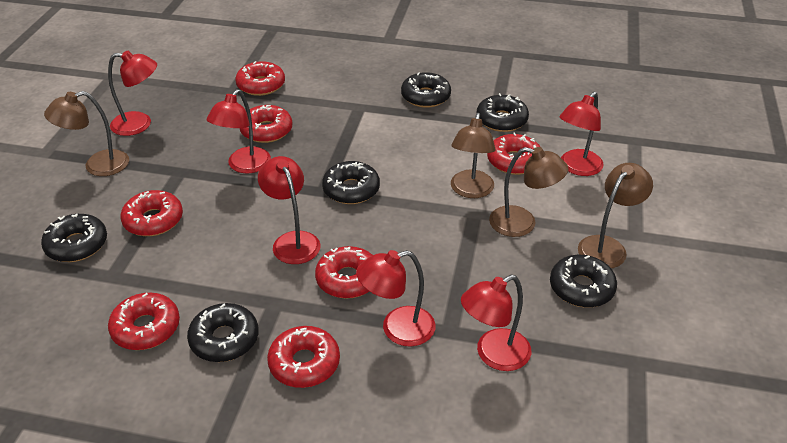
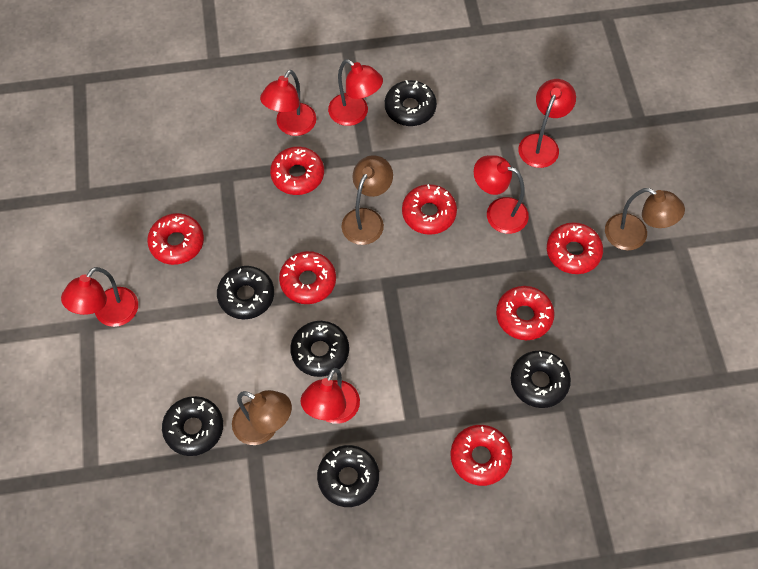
brown lamp: [44,91,129,176] [451,113,496,198] [489,147,569,237] [578,163,653,268] = 4 -> [232,390,292,445] [342,155,393,245] [605,188,685,250] = 3

